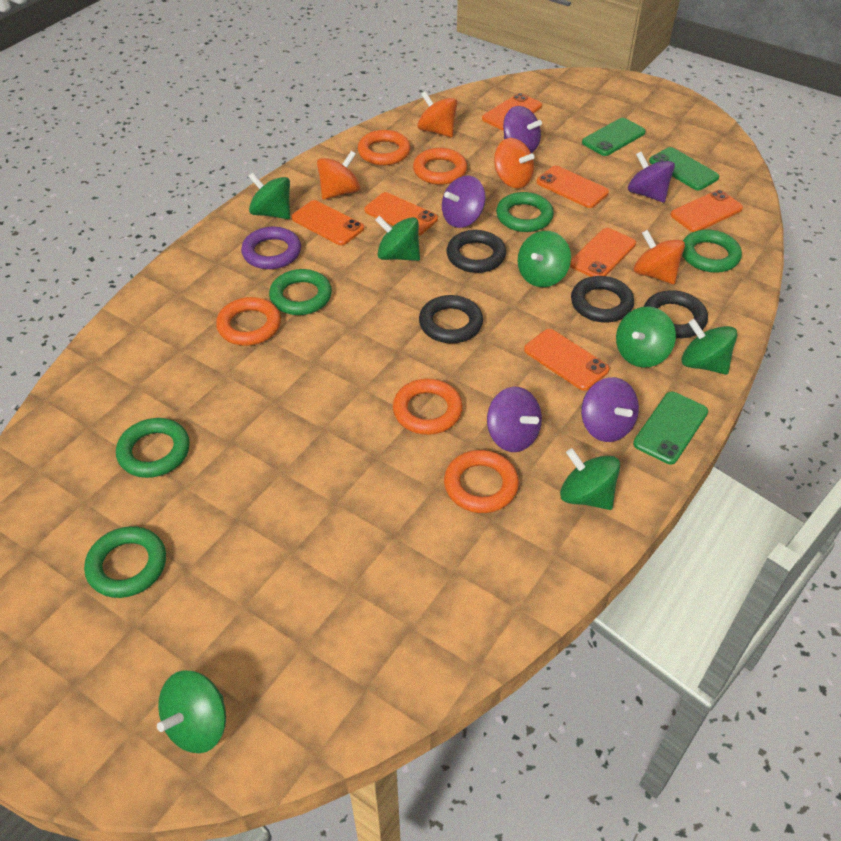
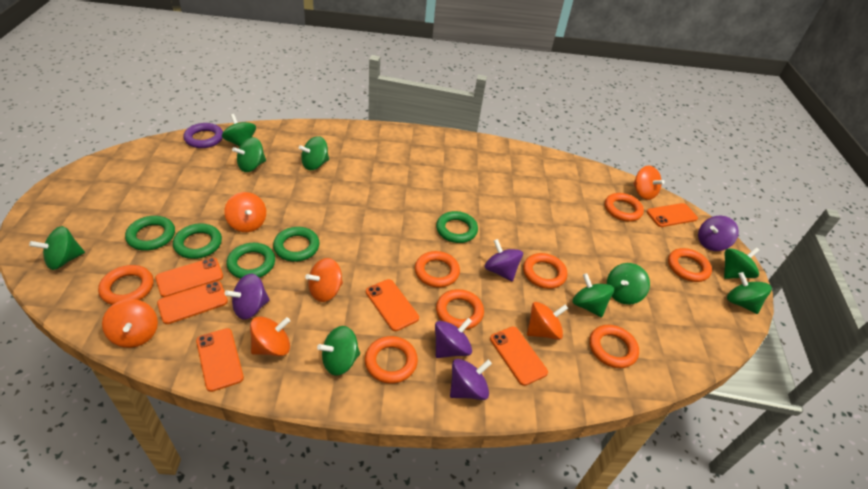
black ring: [419,295,483,343] [447,230,506,273] [571,276,634,323] [644,290,708,338] = 4 -> none = 0
green phone: [582,118,646,156] [633,392,708,464] [649,147,719,190] = 3 -> none = 0
green spinning top: [157,670,226,753] [248,172,290,219] [375,216,420,261] [518,231,571,287] [560,448,620,510] [616,307,676,367] [681,319,737,375] = 7 -> [29,226,85,270] [222,114,256,147] [232,137,266,172] [298,136,329,170] [317,326,360,376] [572,273,614,317] [607,263,650,305] [724,247,759,279] [727,272,772,314] = 9
orange phone: [291,200,364,245] [365,192,438,236] [482,93,542,131] [524,329,610,391] [536,166,609,208] [570,228,636,277] [671,190,743,232] = 7 -> [155,258,223,297] [157,281,228,324] [196,328,244,392] [366,279,419,331] [490,327,548,386] [646,203,698,227] = 6
orange ring: [216,297,281,346] [358,130,411,165] [393,379,463,435] [413,148,467,185] [444,450,519,513] = 5 -> [98,265,154,305] [365,336,418,384] [415,251,460,288] [436,289,484,330] [523,253,567,289] [589,325,639,368] [605,193,644,222] [668,248,712,282] = 8
orange spinning top: [317,151,360,200] [417,91,457,137] [494,138,534,188] [634,230,685,284] = 4 -> [102,299,158,348] [224,192,266,232] [250,316,290,356] [305,258,343,302] [527,302,568,340] [633,165,665,200] = 6

